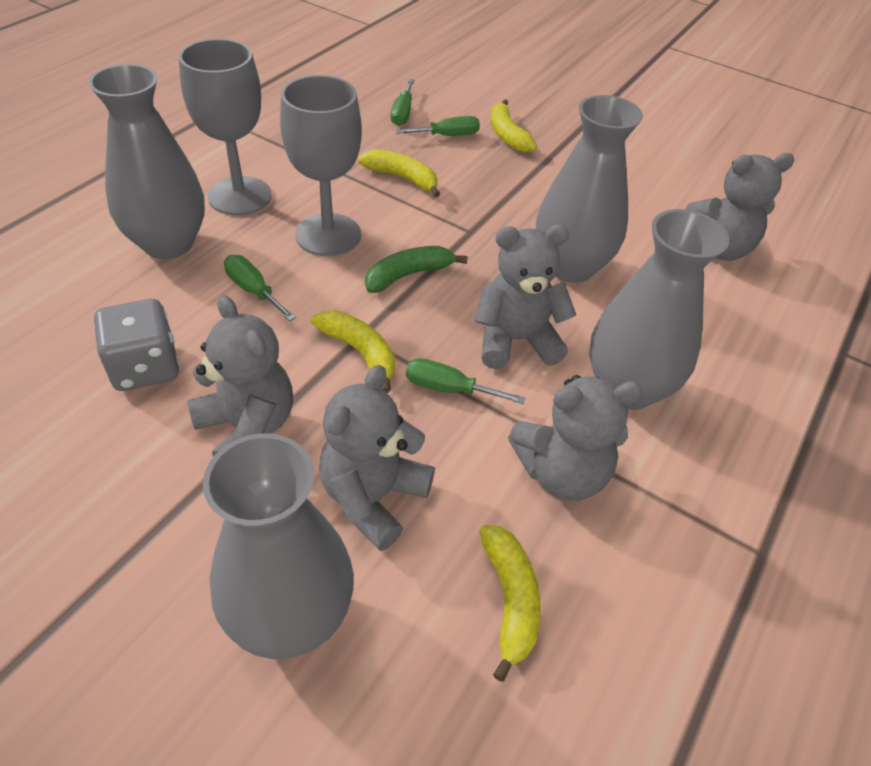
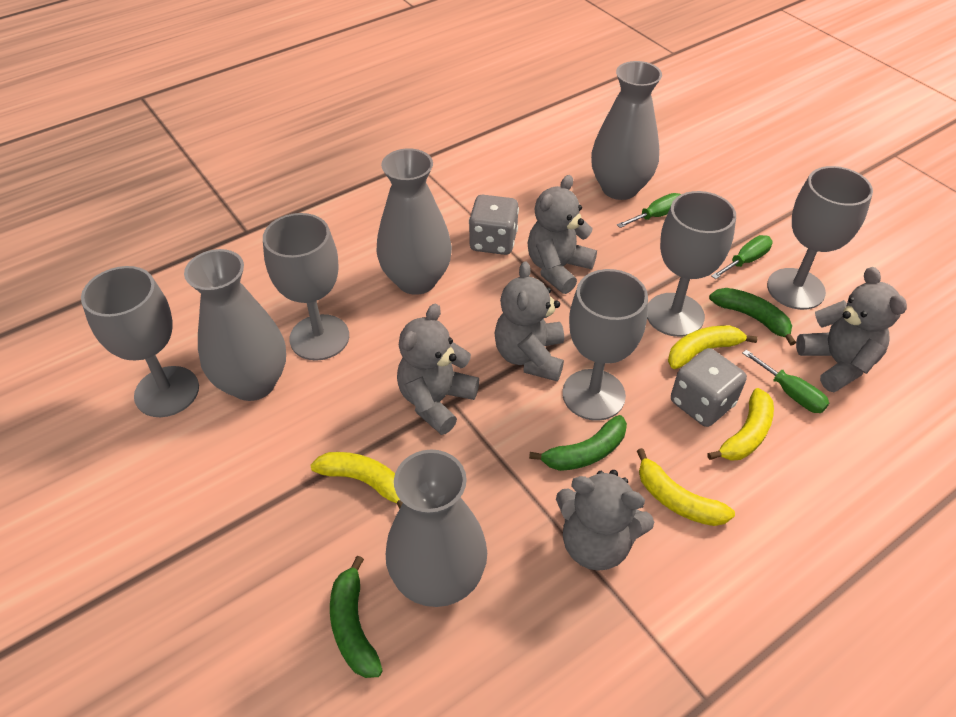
green banana: [365,246,468,293] = 1 -> [330,556,383,678] [529,415,627,471] [709,288,796,346] = 3
green screwdriver: [224,255,296,321] [391,79,414,126] [395,116,480,136] [406,358,525,404] = 4 -> [617,193,681,228] [711,235,773,279] [743,350,829,413] = 3
grey dice: [94,299,179,391] = 1 -> [469,195,519,255] [671,348,747,427] = 2
grey goblet: [179,39,272,215] [280,75,362,256] = 2 -> [81,266,199,417] [263,213,349,361] [562,269,648,421] [647,191,736,337] [767,166,873,310] = 5

